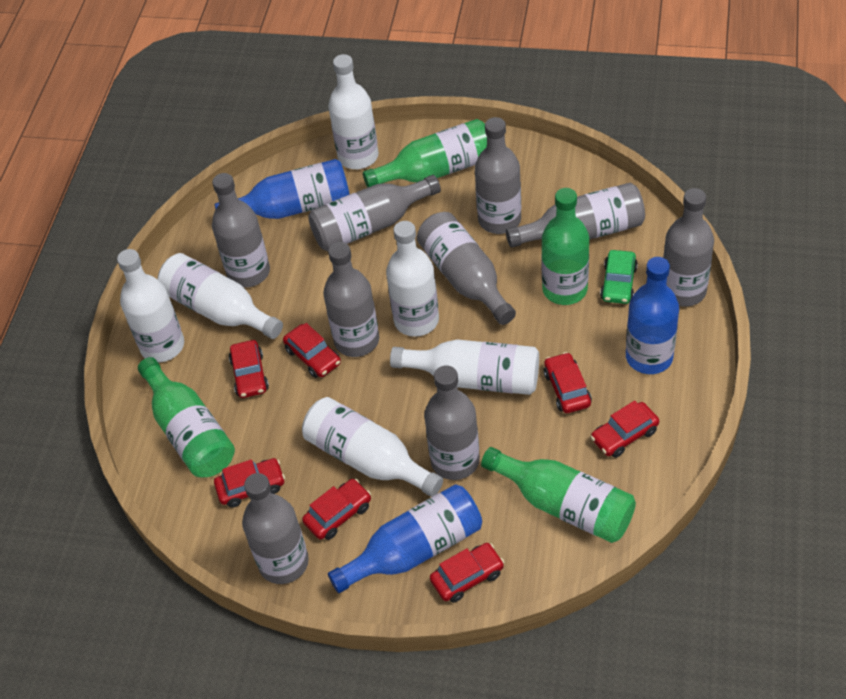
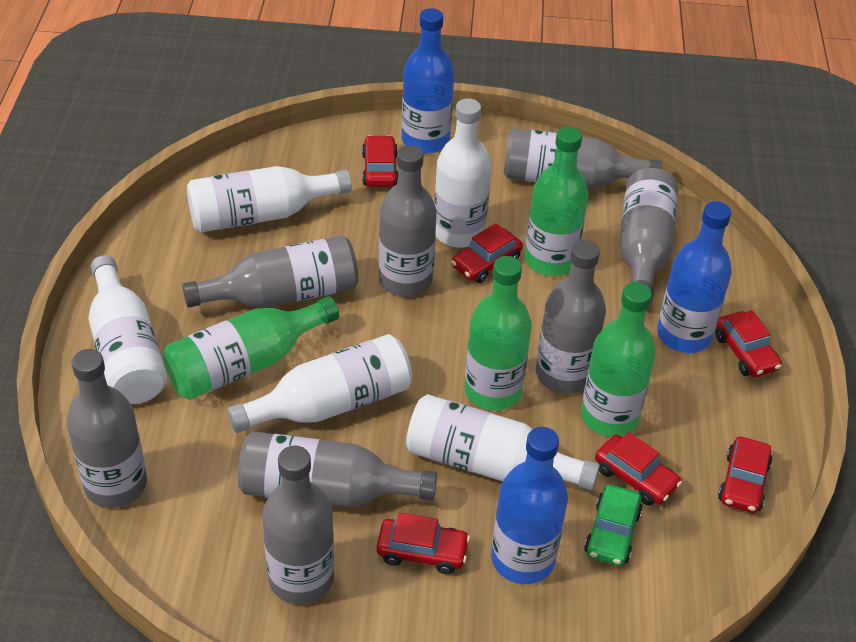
grey bottle: [212,173,270,287] [242,473,309,584] [308,175,441,252] [323,242,379,357] [417,212,516,325] [424,365,480,480] [475,117,521,234] [506,183,645,248] [663,188,714,307] = 9 -> [67,349,147,508] [182,235,359,308] [238,431,437,507] [262,446,334,604] [378,145,437,297] [504,128,662,188] [536,240,606,394] [619,168,678,303] = 8
red car: [214,458,285,508] [229,340,269,398] [283,323,341,378] [302,479,371,540] [430,543,504,603] [543,352,592,413] [591,400,659,458] = 7 -> [362,135,398,187] [377,513,470,574] [451,223,523,283] [595,432,682,506] [715,310,782,377] [718,436,772,513] = 6
white bottle: [117,249,184,362] [157,253,283,339] [302,397,443,497] [328,54,379,169] [386,221,439,337] [390,339,539,395] = 6 -> [88,255,167,404] [187,166,352,232] [227,334,412,433] [406,394,600,490] [434,98,491,248] = 5

